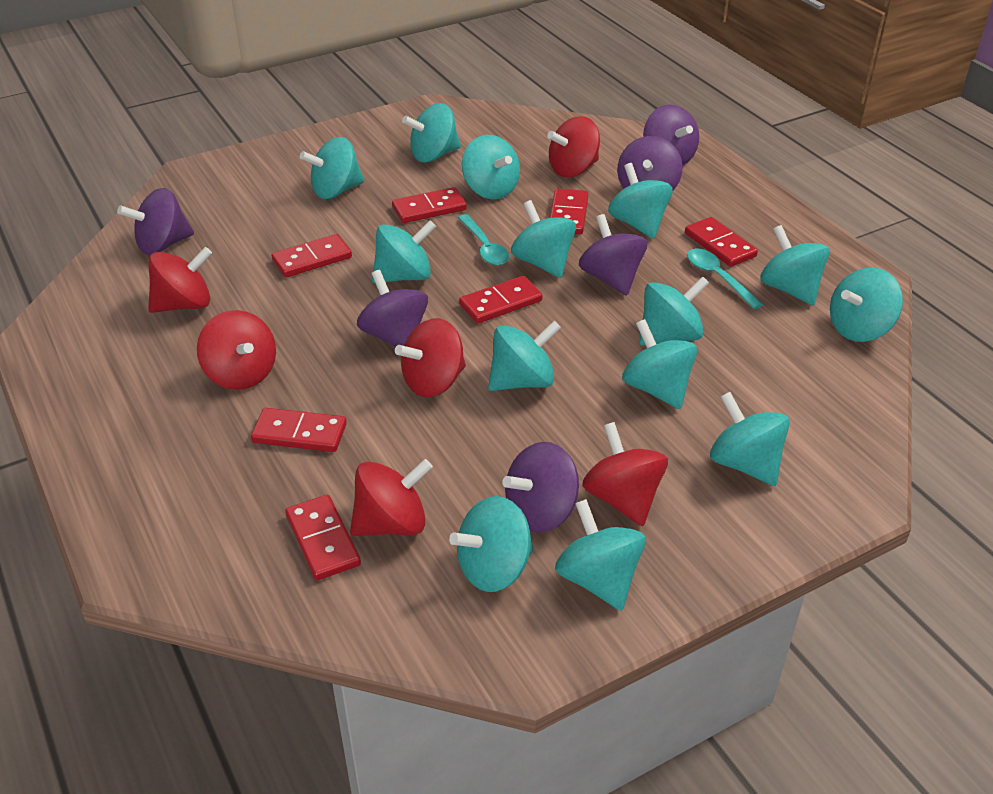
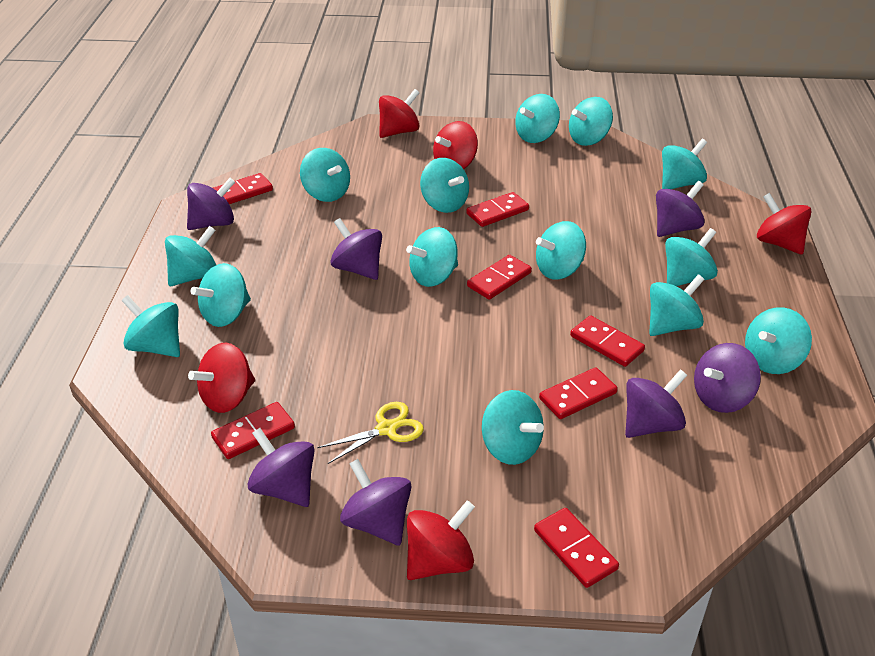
purple spinning top: [117,188,194,255] [357,270,428,347] [502,442,579,533] [579,214,647,296] [617,136,683,190] [643,105,699,165] = 6 -> [187,178,235,230] [247,428,315,507] [330,218,382,280] [340,459,412,546] [625,369,687,438] [656,181,705,237] [694,343,761,413] = 7
red spinning top: [148,247,212,313] [197,310,276,390] [350,459,433,536] [395,318,466,397] [547,116,600,177] [582,422,668,526] = 6 -> [188,343,255,413] [379,89,420,138] [407,500,475,580] [433,121,478,169] [757,193,812,255] = 5
turquoise spoon: [458,214,509,265] [687,249,763,309] = 2 -> none = 0
yellow scissors: none = 0 -> [317,402,424,464] = 1

